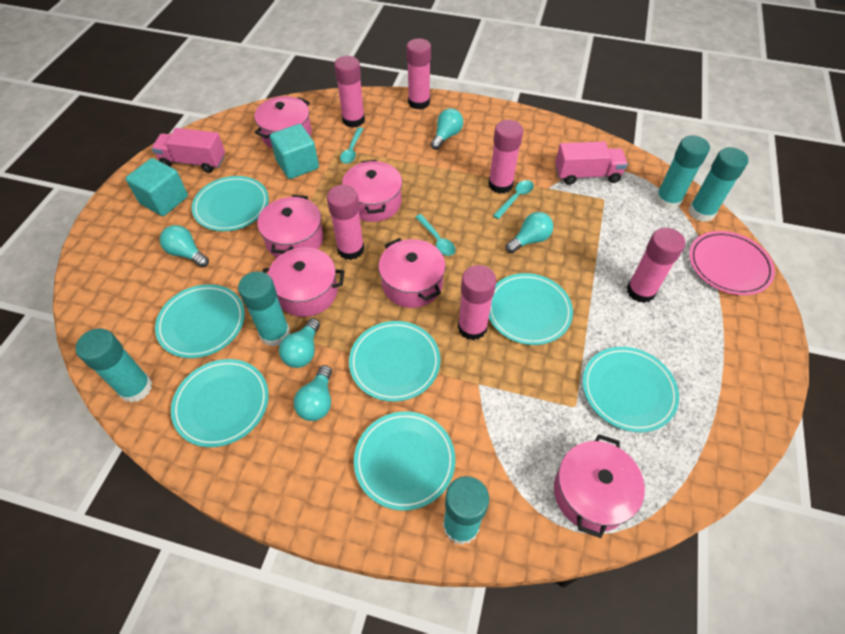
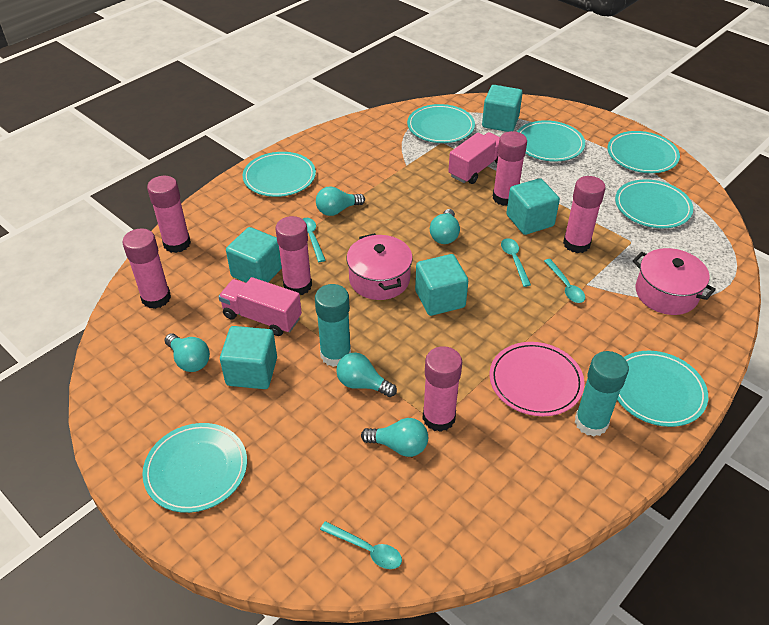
pink pot: [254,96,312,149] [258,195,324,258] [263,247,345,317] [342,160,402,222] [378,238,446,308] [554,434,645,538] = 6 -> [347,233,413,300] [633,248,716,315] = 2
turquoise cube: [125,158,188,216] [270,124,319,179] = 2 -> [220,326,277,389] [226,227,282,283] [415,254,468,316] [482,85,523,132] [506,178,560,235] = 5
turquoise glue stick: [75,328,152,403] [238,271,290,347] [443,476,489,545] [655,135,710,210] [688,147,749,222] = 5 -> [315,284,351,367] [575,351,629,437] = 2
turquoise spoon: [340,127,363,164] [416,214,455,256] [493,180,534,219] = 3 -> [303,218,325,262] [320,521,402,569] [501,238,531,287] [544,259,585,303] = 4

